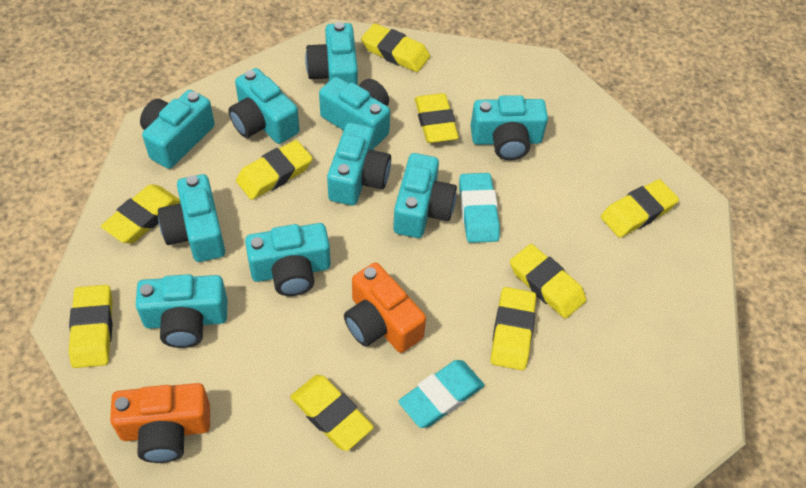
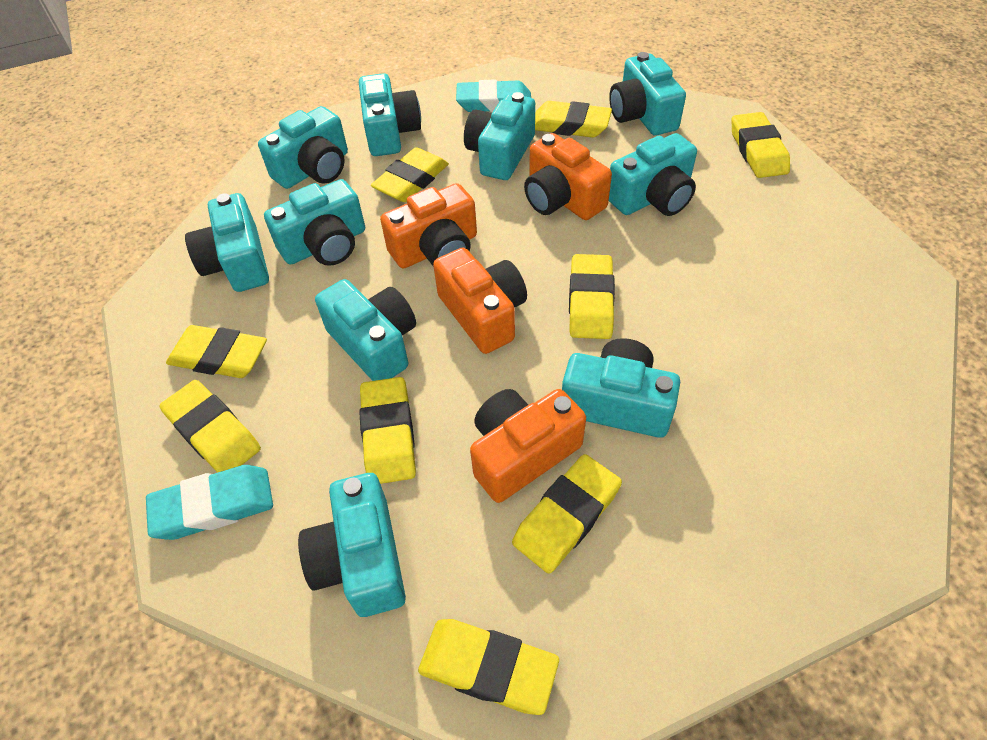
orange camera: [110,383,210,463] [344,263,426,353] = 2 -> [380,183,477,269] [433,247,527,354] [470,389,586,503] [524,133,612,220] = 4

